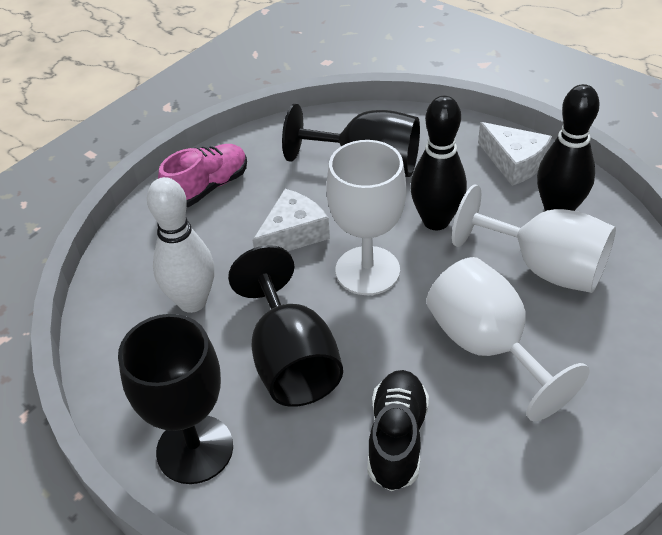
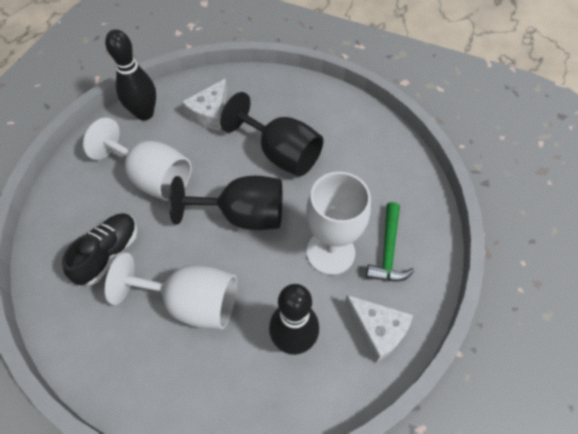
black goblet: [118,314,233,484] [228,245,343,407] [282,104,420,177] = 3 -> [169,176,282,230] [220,92,323,177] = 2
green hammer: none = 0 -> [366,202,415,281] = 1
pink shoe: [158,144,247,207] = 1 -> none = 0
white bowling pin: [147,177,214,313] = 1 -> none = 0

